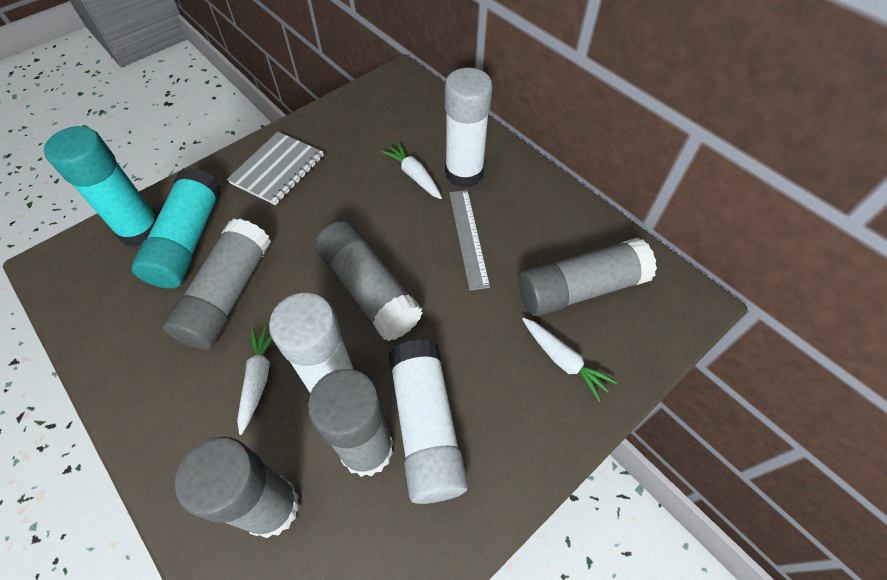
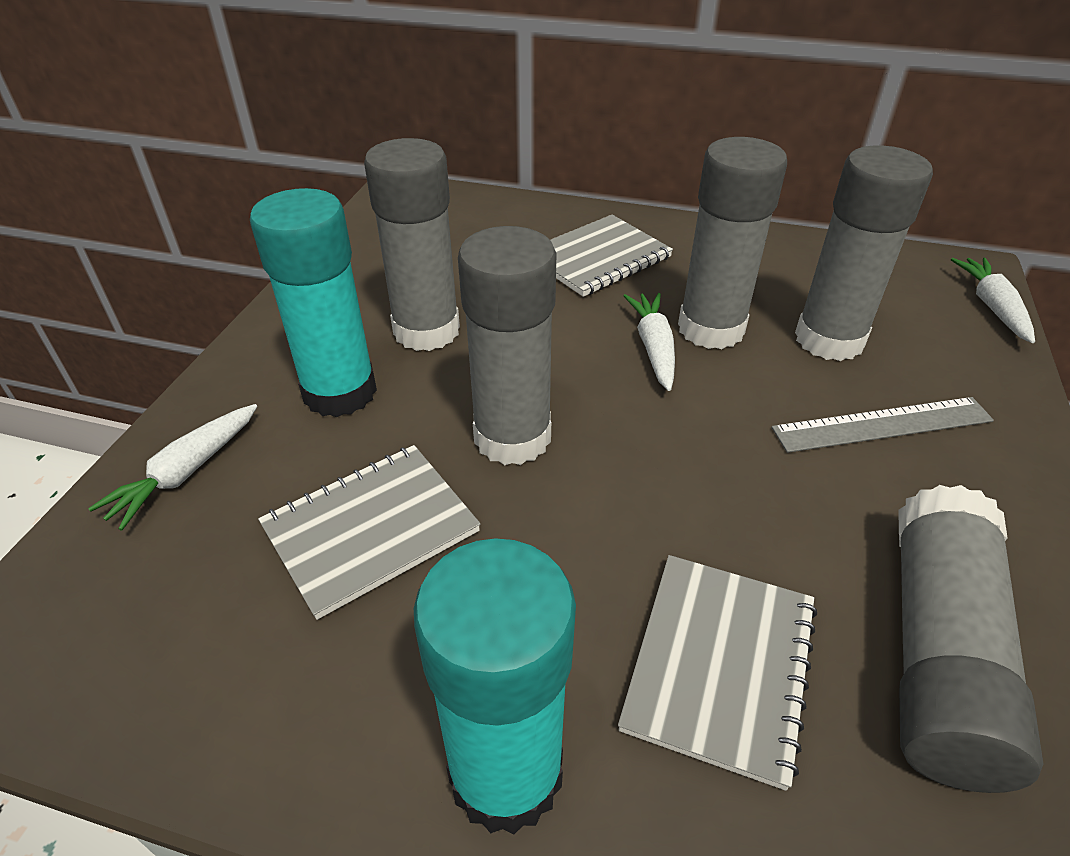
grey notebook: [227,132,324,205] = 1 -> [258,445,480,620] [550,215,673,297] [618,555,817,791] = 3
white glue stick: [269,293,355,394] [389,339,468,504] [445,68,492,188] = 3 -> none = 0

